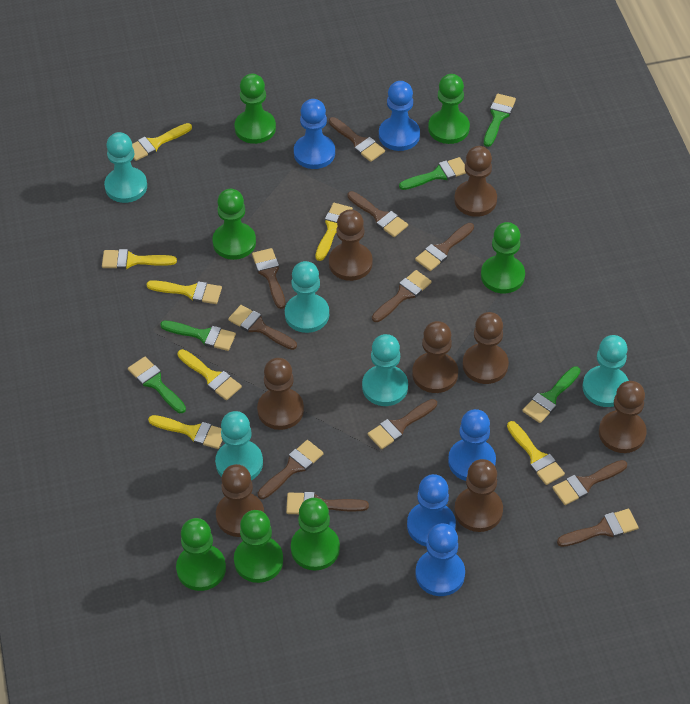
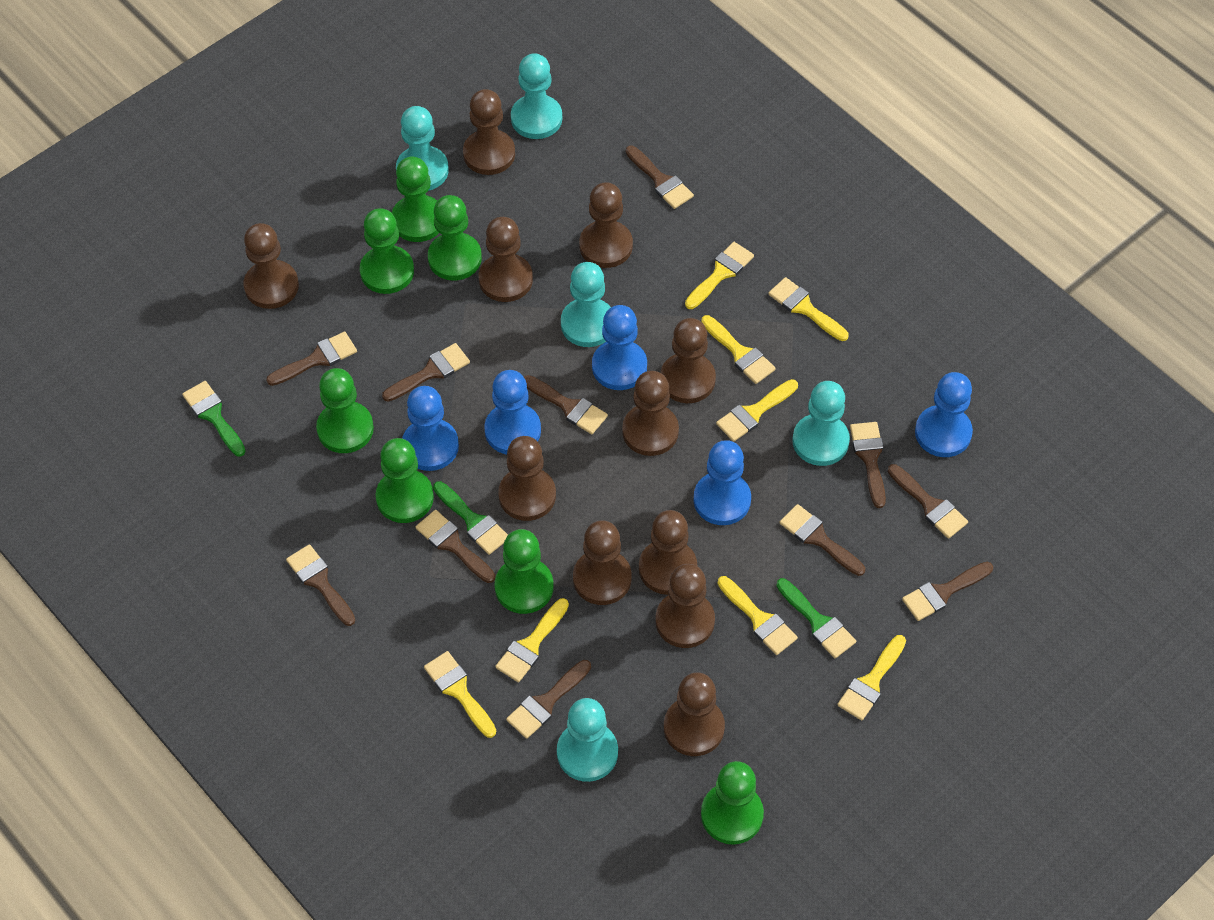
brown pawn: [216,464,264,537] [257,358,304,430] [329,209,373,281] [412,321,458,393] [454,146,497,217] [454,459,503,532] [463,312,509,384] [599,381,647,453] = 8 -> [244,223,299,309] [463,89,515,175] [479,217,533,302] [498,436,556,521] [573,520,632,605] [579,182,633,268] [622,371,679,456] [639,510,697,595] [655,564,715,648] [660,318,716,403] [664,672,725,756] = 11
green brush: [128,357,186,413] [160,321,236,351] [399,157,466,190] [484,94,516,147] [522,366,580,423] = 5 -> [182,381,246,457] [433,481,508,555] [776,578,856,658] = 3
yellow brush: [102,249,177,269] [132,123,192,161] [146,280,222,304] [148,415,223,449] [177,349,242,400] [315,203,353,261] [507,421,565,485] = 7 -> [424,651,496,738] [495,598,569,682] [685,242,754,309] [701,315,776,384] [716,379,798,442] [717,576,798,655] [768,277,849,341] [837,635,906,721] = 8

